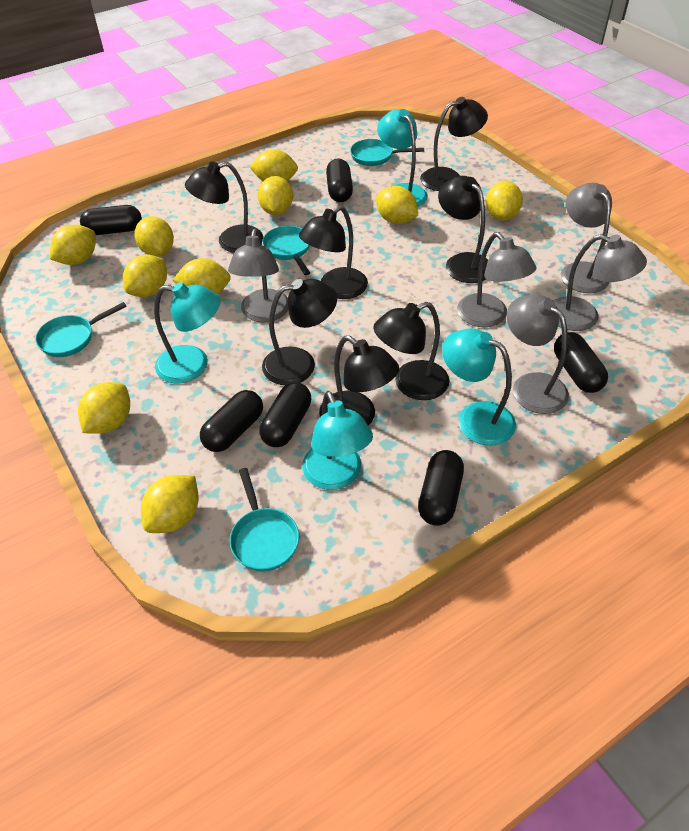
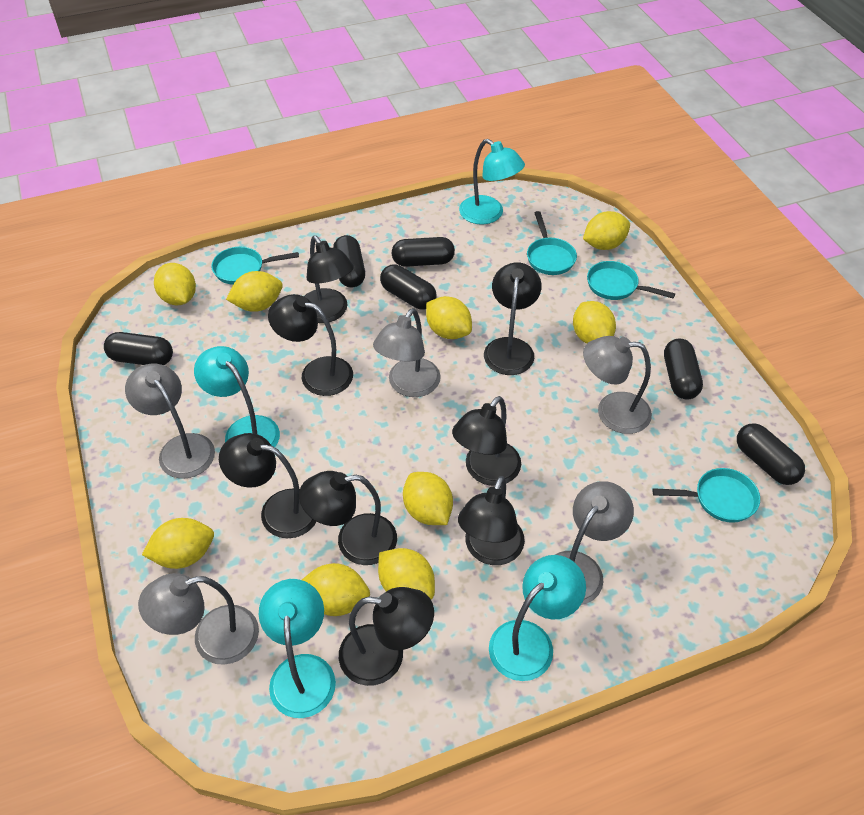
black lamp: [185,162,263,253] [262,279,337,385] [299,205,368,299] [319,335,399,426] [374,302,450,400] [420,97,488,191] [438,176,488,283] = 7 -> [219,433,317,538] [268,294,353,396] [299,471,397,565] [304,236,354,323] [339,587,434,686] [452,396,521,486] [458,476,525,565] [484,262,542,375] = 8
yellow lemon: [50,225,96,265] [78,382,130,434] [123,254,167,297] [135,216,174,257] [141,475,199,533] [172,258,231,294] [249,149,298,181] [258,176,293,215] [376,186,418,224] [486,181,523,220] = 10 -> [142,518,214,569] [154,263,196,305] [226,271,283,312] [302,563,370,616] [378,548,435,599] [403,472,453,525] [426,296,472,339] [573,301,616,344] [583,211,630,250] = 9

